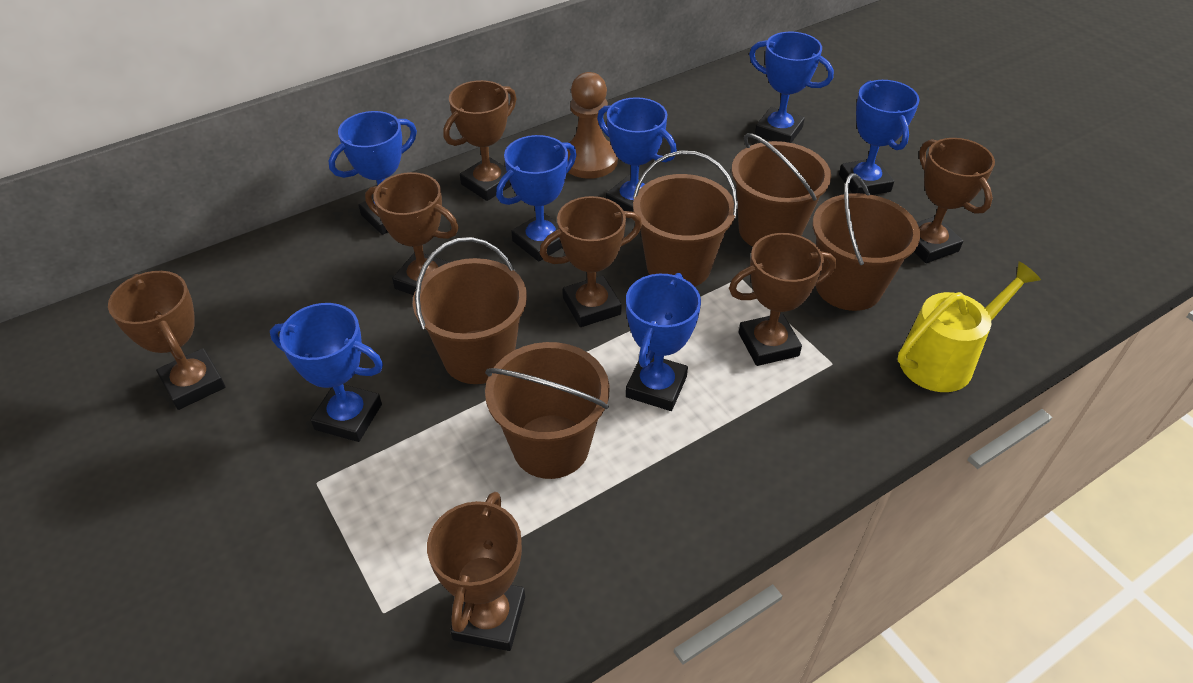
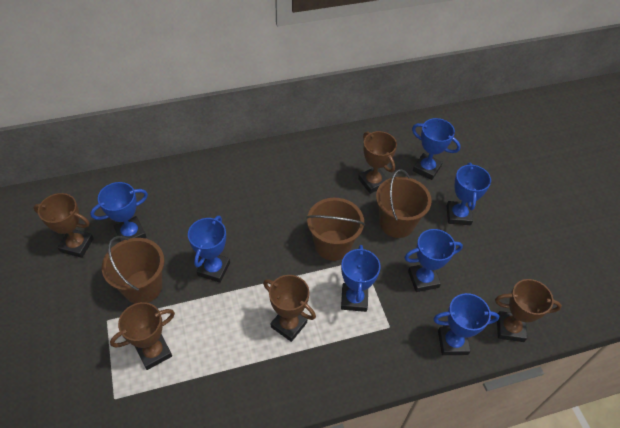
brown bucket: [413,237,527,384] [485,342,610,479] [633,151,738,286] [732,133,831,247] [813,173,920,311] = 5 -> [102,236,164,304] [306,198,365,261] [376,169,432,238] = 3
brown pawn: [567,72,618,179] = 1 -> none = 0
brown trophy: [108,271,225,410] [365,172,459,295] [427,492,525,651] [443,80,517,201] [539,196,642,327] [729,233,836,366] [914,138,995,263] = 7 -> [34,193,94,258] [110,302,175,370] [263,275,316,342] [358,131,397,194] [495,279,562,342] = 5
yellow watering can: [898,261,1041,392] = 1 -> none = 0

